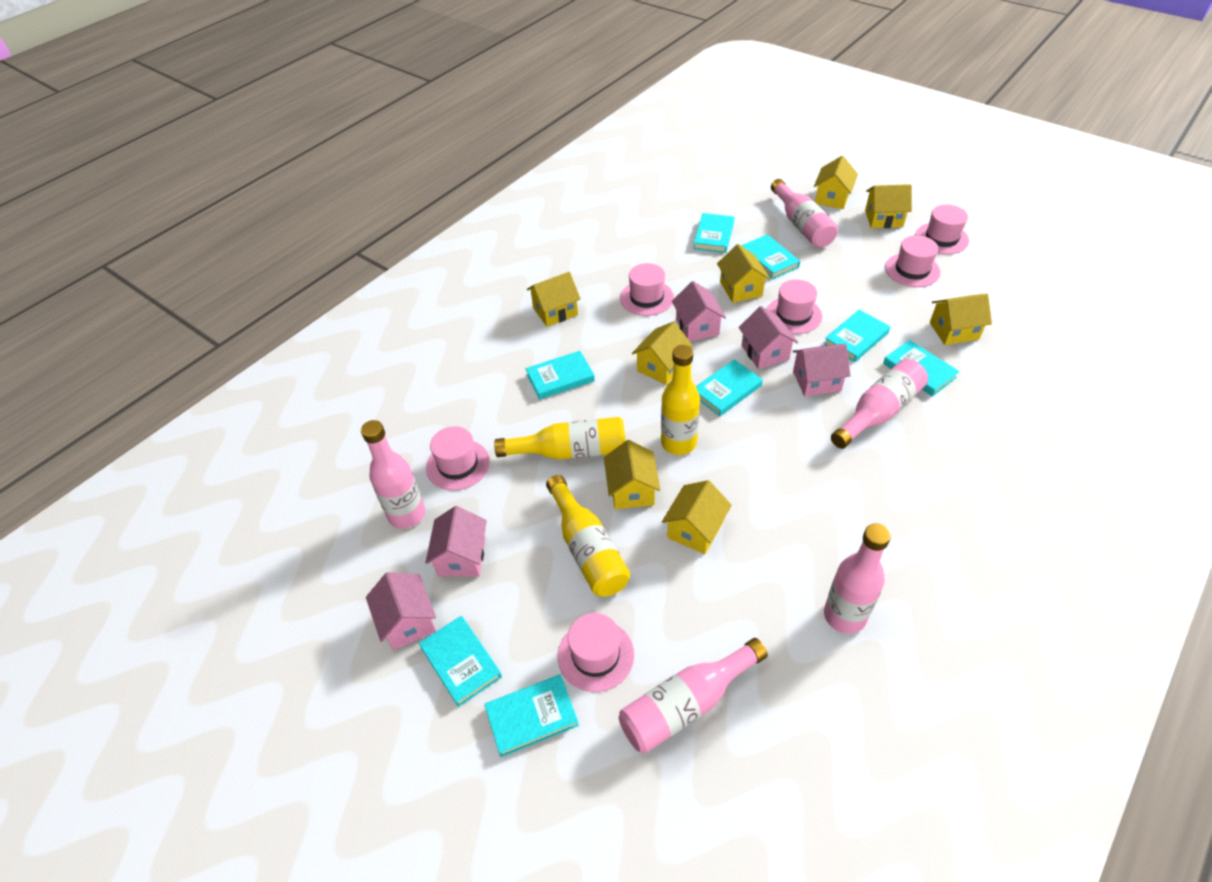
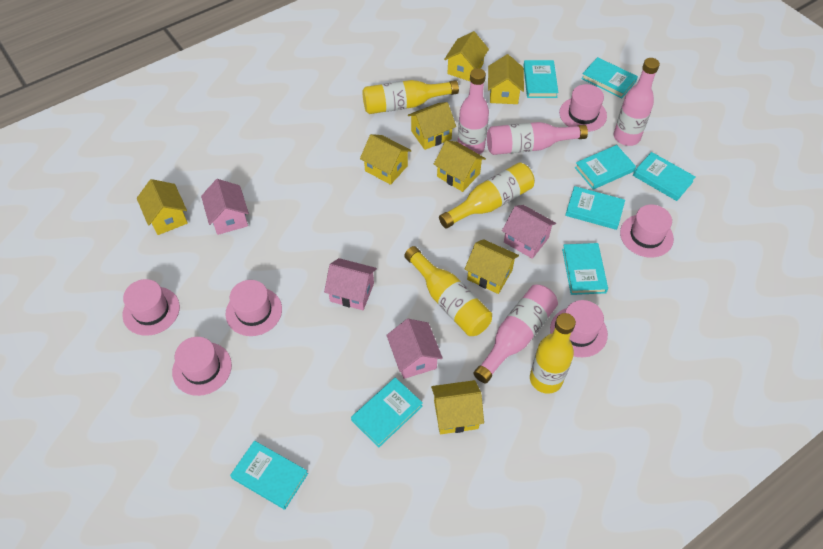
pink bottle: [361,420,425,529] [619,638,768,753] [771,179,838,248] [824,523,891,634] [831,359,928,449] = 5 -> [458,68,489,155] [473,285,558,384] [487,122,588,155] [614,58,660,146] = 4
pink house: [366,572,436,650] [425,506,487,577] [672,281,726,342] [739,306,798,369] [793,344,851,397] = 5 -> [201,179,249,235] [324,258,377,310] [386,319,443,379] [502,205,556,259] = 4
yellow bottle: [494,417,626,460] [546,475,630,597] [661,345,700,455] = 3 -> [362,80,459,114] [404,246,492,336] [439,162,535,229] [530,313,576,394] = 4

